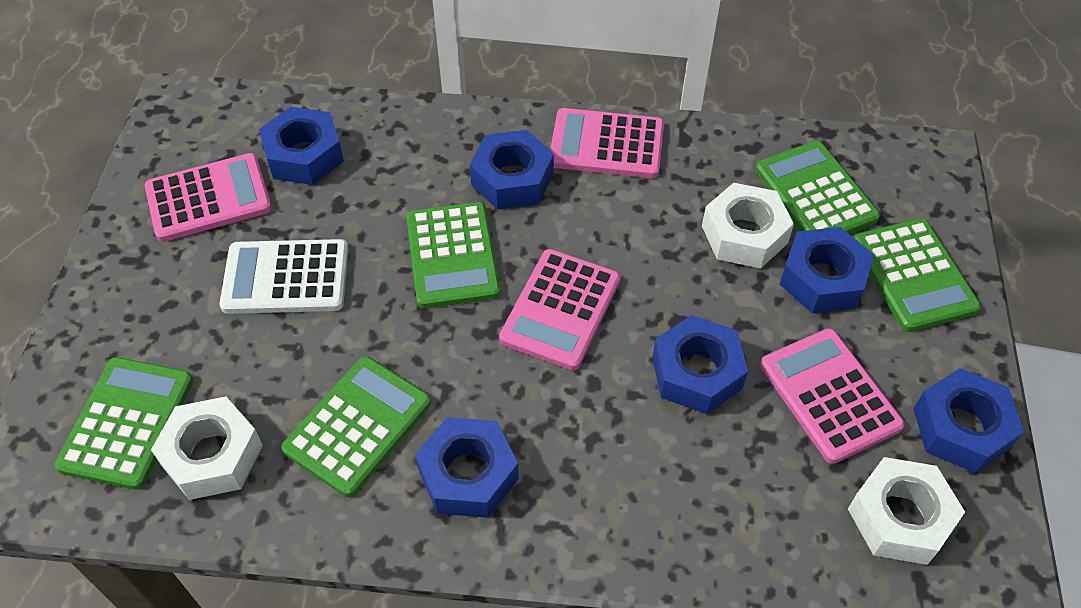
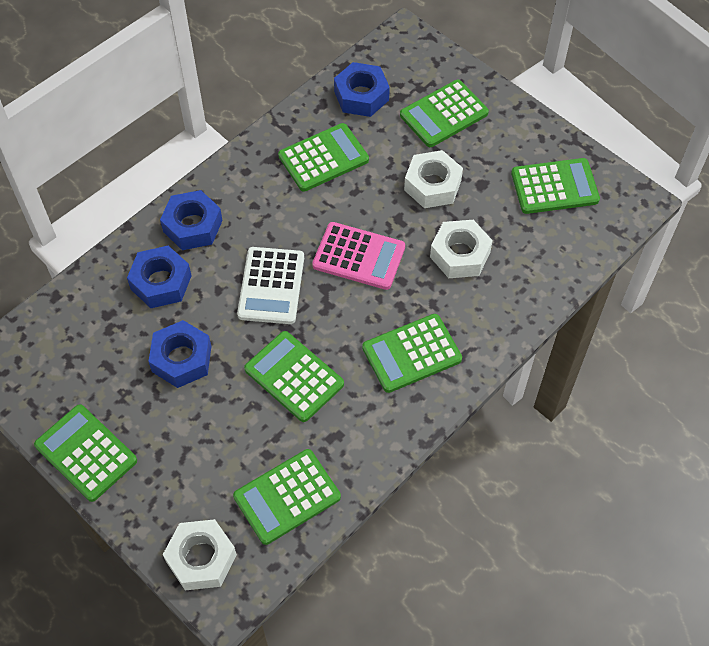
blue nut: [259,107,344,185] [415,417,519,518] [470,130,554,210] [652,315,748,414] [780,227,874,313] [914,368,1024,473] = 6 -> [127,246,192,308] [148,320,211,388] [160,190,223,250] [334,62,390,117] = 4
green calculator: [54,357,194,490] [281,356,431,497] [406,202,501,309] [755,141,880,234] [854,218,981,332] = 5 -> [34,404,137,502] [233,449,341,545] [244,331,344,422] [278,123,369,192] [362,314,462,393] [400,80,489,147] [511,158,600,214] = 7
pink calculator: [145,153,272,242] [499,249,621,370] [550,108,664,178] [760,328,905,464] = 4 -> [312,222,405,290] = 1

